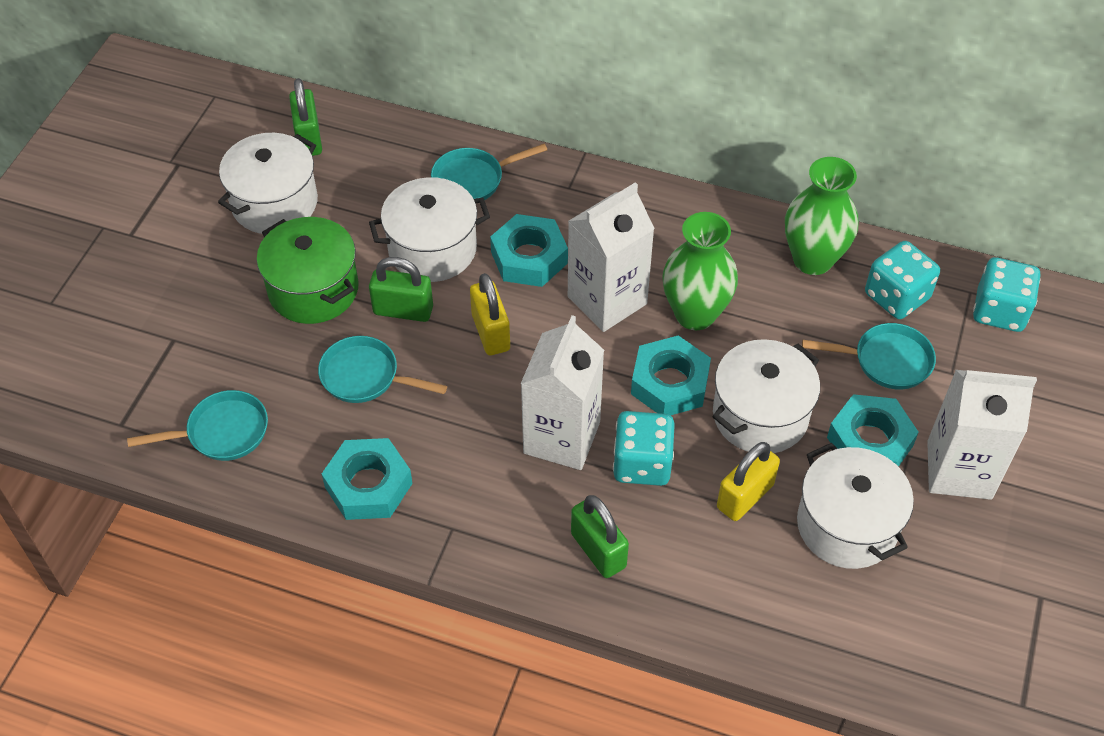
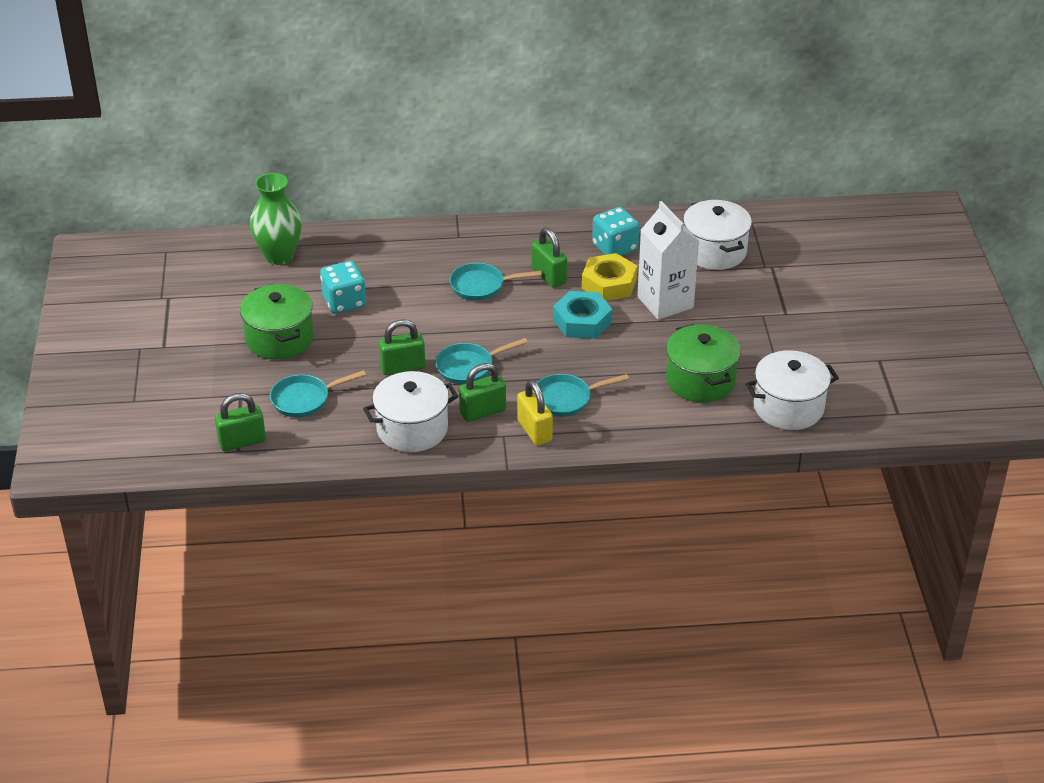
green padlock: [289,78,322,156] [369,257,433,322] [571,495,629,578] = 3 -> [215,393,266,451] [379,319,425,375] [459,363,506,422] [532,228,567,288] = 4
green pot: [257,217,359,324] = 1 -> [240,284,313,360] [666,324,741,402] = 2
green vase: [662,212,738,330] [785,157,858,275] = 2 -> [250,173,302,265] = 1
turquoise dice: [613,411,675,486] [865,241,940,319] [973,257,1041,332] = 3 -> [320,261,366,314] [592,207,639,256] = 2
turquoise nut: [322,438,413,520] [490,214,568,287] [631,335,711,415] [827,394,919,467] = 4 -> [553,291,612,339] = 1
white carton: [521,315,604,470] [568,182,655,332] [927,370,1037,500] = 3 -> [637,201,699,320] = 1
white pot: [218,133,318,234] [369,177,490,282] [712,339,820,453] [797,443,914,569] = 4 -> [363,371,458,452] [683,200,752,270] [745,350,839,430] = 3
yellow nut: none = 0 -> [582,253,637,301] = 1
yellow padlock: [470,273,510,355] [717,442,780,521] = 2 -> [517,380,553,445] = 1

